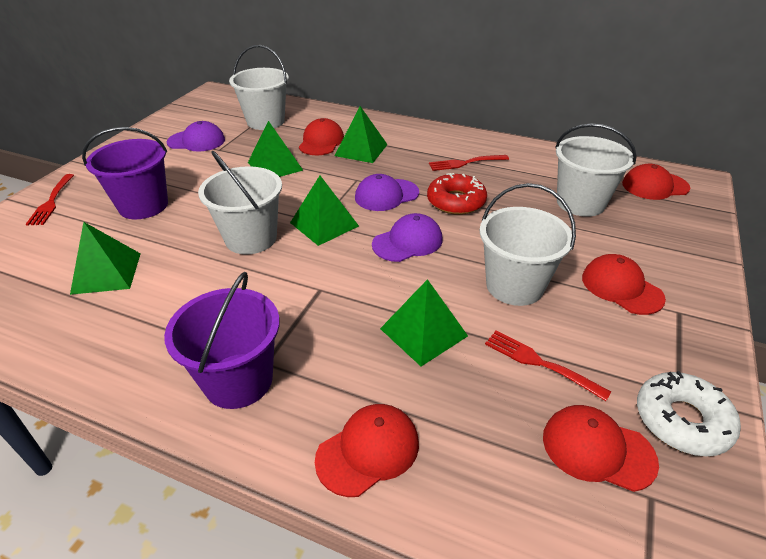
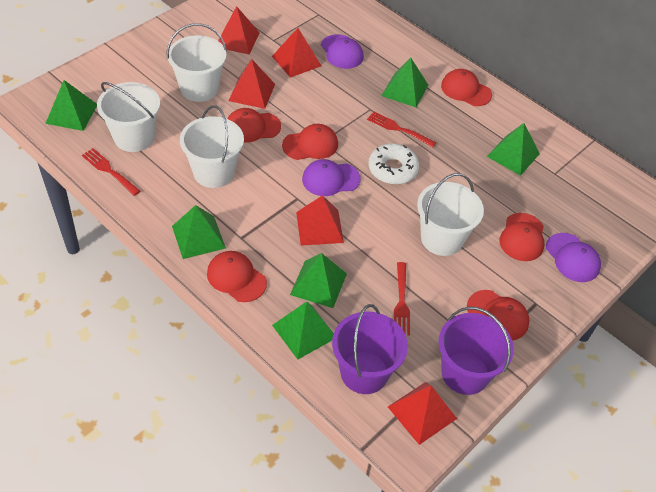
green pyramid: [70,222,141,295] [248,121,303,177] [290,176,359,246] [335,106,388,163] [380,279,468,366] = 5 -> [45,80,97,131] [172,205,226,259] [272,302,334,360] [290,253,347,308] [382,58,428,107] [487,123,540,176] = 6
red cap: [299,118,344,155] [315,404,419,497] [543,405,659,492] [582,254,666,315] [622,164,690,200] = 5 -> [207,251,267,302] [227,108,281,143] [282,124,338,160] [441,69,492,106] [467,290,529,340] [500,213,544,261] = 6
red donut: [427,173,487,215] = 1 -> none = 0
red pyramid: none = 0 -> [218,6,260,54] [228,59,275,109] [272,28,321,78] [296,195,344,246] [388,382,457,445] = 5

